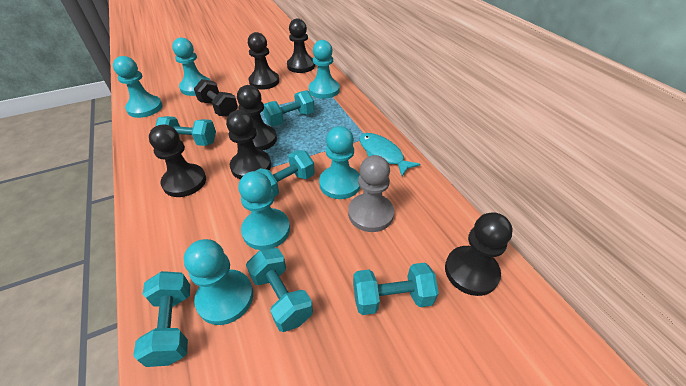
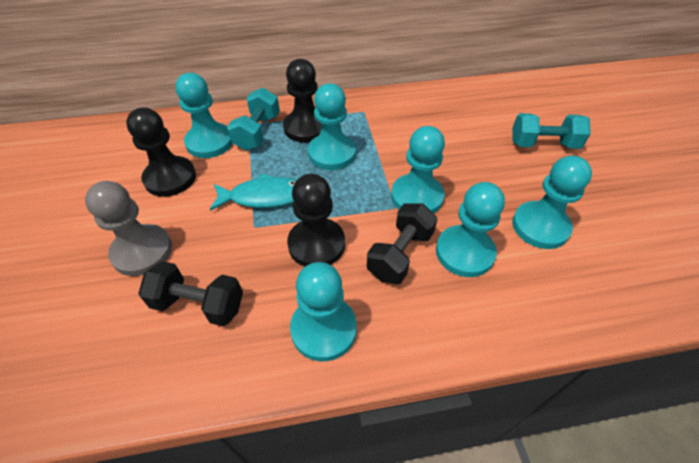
black dumbbell: [194,79,238,117] = 1 -> [138,261,243,326] [367,203,437,284] = 2
black pawn: [149,125,206,197] [226,110,271,179] [237,85,277,151] [248,32,279,90] [287,18,315,73] [445,212,513,296] = 6 -> [126,107,196,197] [283,59,322,143] [287,174,345,267] = 3
turquoise dumbbell: [133,271,190,367] [155,116,216,146] [246,248,313,332] [256,150,315,197] [263,90,315,126] [353,263,439,315] = 6 -> [227,88,280,151] [512,113,591,149] = 2

